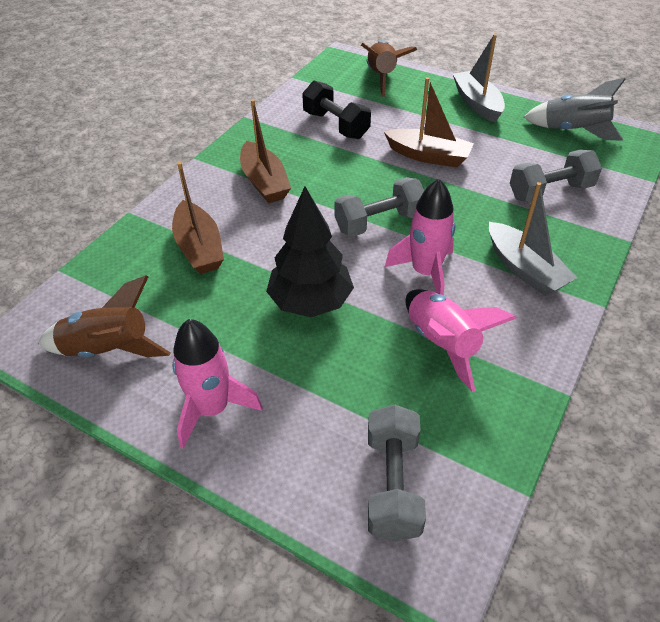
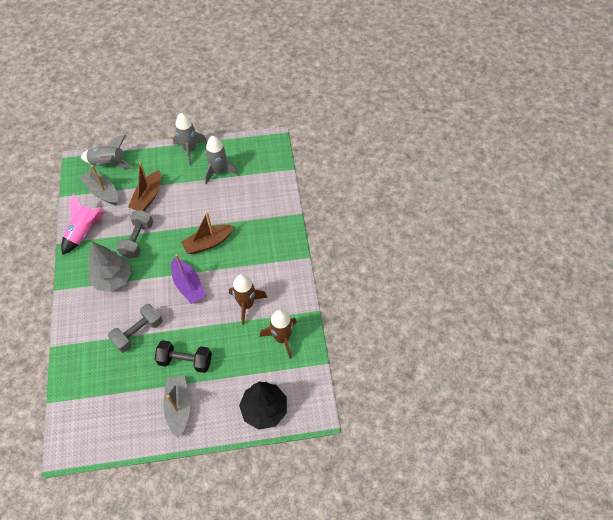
brown boat: [172,162,224,274] [240,99,291,203] [384,77,474,167] = 3 -> [128,162,161,211] [181,212,234,254] = 2
grey dumbbell: [334,177,424,237] [368,404,426,542] [510,150,602,203] = 3 -> [108,304,162,353] [116,210,153,258] = 2
grey rocket: [524,78,625,141] = 1 -> [80,135,134,169] [173,113,207,165] [205,135,239,184] = 3
grey tree: none = 0 -> [88,241,132,292] = 1
pink rocket: [173,319,262,448] [385,179,456,295] [405,289,516,392] = 3 -> [61,193,105,255] = 1
purple boat: none = 0 -> [171,254,206,304] = 1

